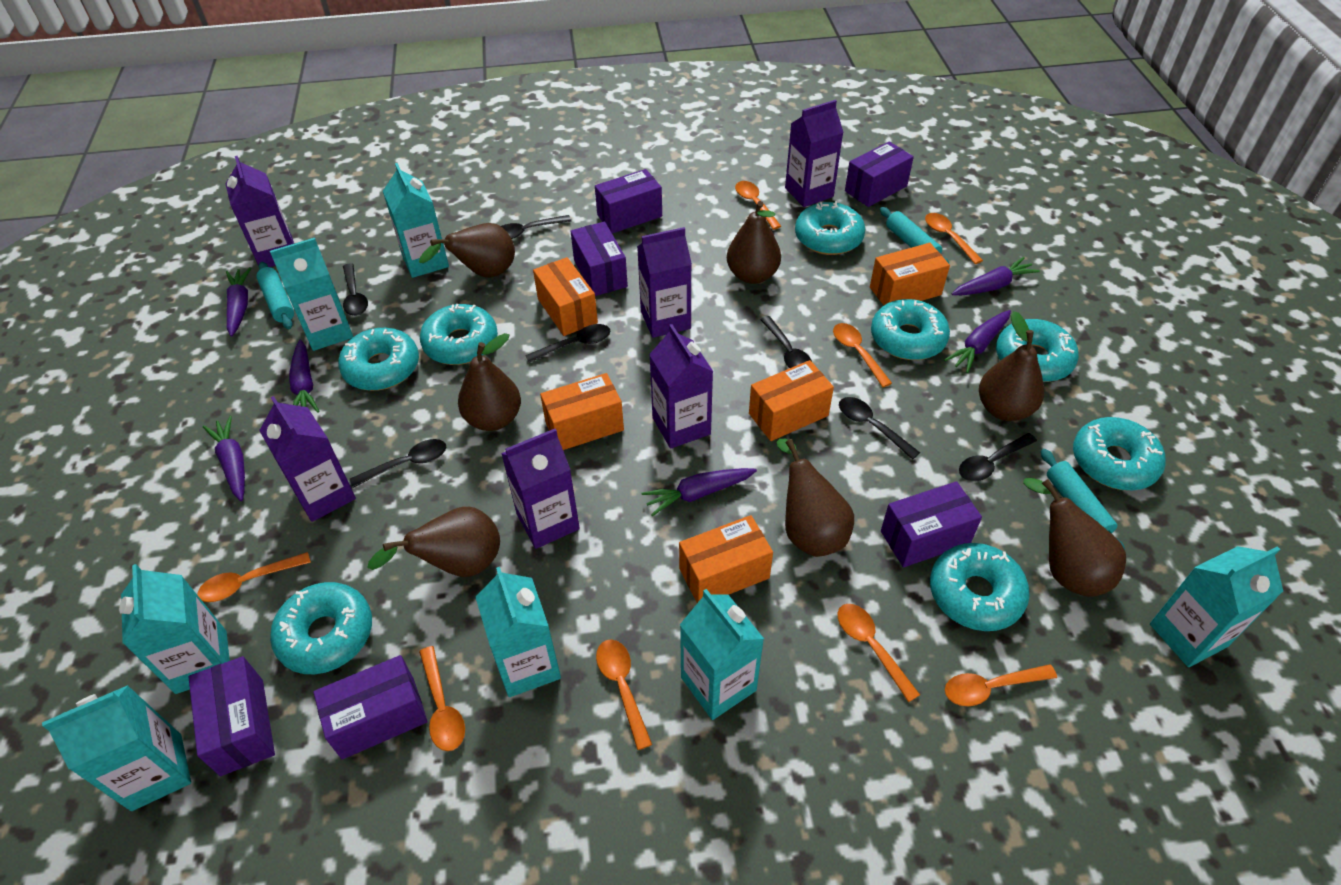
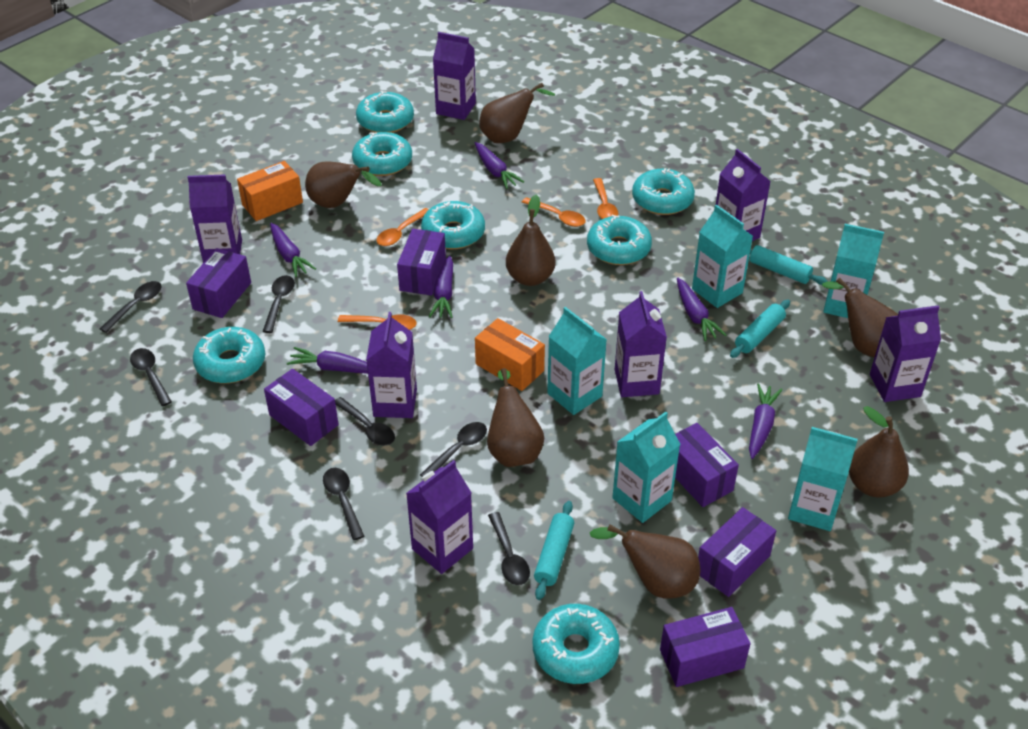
orange box: [533,257,598,336] [540,373,624,450] [679,515,773,603] [749,360,834,441] [870,243,950,305] = 5 -> [237,161,303,221] [475,318,545,391] = 2
orange spoon: [198,552,311,602] [419,646,465,751] [596,639,652,750] [735,181,781,230] [833,323,892,387] [838,604,920,702] [925,213,983,264] [945,664,1057,706] = 8 -> [338,314,417,330] [376,208,429,246] [522,197,586,227] [593,178,618,219] = 4
purple carton: [225,156,294,267] [259,396,356,522] [501,429,580,549] [637,227,692,338] [649,324,713,449] [785,100,844,207] = 6 -> [187,175,242,263] [366,312,417,418] [406,460,473,574] [433,32,476,120] [615,291,667,397] [716,149,771,241] [870,305,941,402] = 7
turquoise carton: [42,685,191,811] [119,564,230,694] [270,238,353,351] [383,163,449,278] [475,567,561,697] [680,589,764,720] [1150,546,1283,667] = 7 -> [547,307,607,415] [612,412,681,523] [692,205,753,308] [788,427,858,531] [823,224,884,318] = 5
turquoise donut: [270,582,372,674] [338,328,419,391] [420,304,498,365] [795,201,865,255] [871,299,950,360] [930,543,1030,631] [996,319,1079,382] [1073,417,1166,491] = 8 -> [193,327,265,384] [352,132,412,176] [356,91,414,133] [421,201,485,249] [533,604,620,684] [587,215,652,265] [632,168,695,215] = 7

